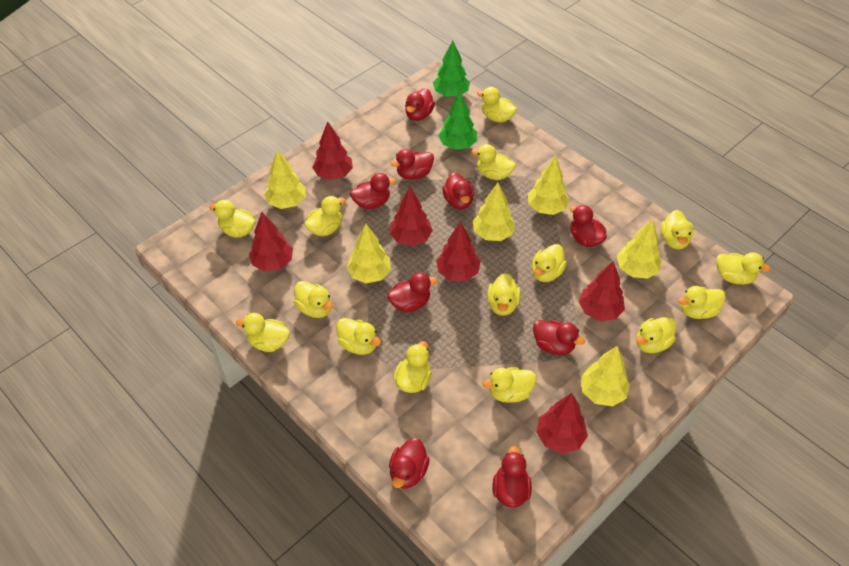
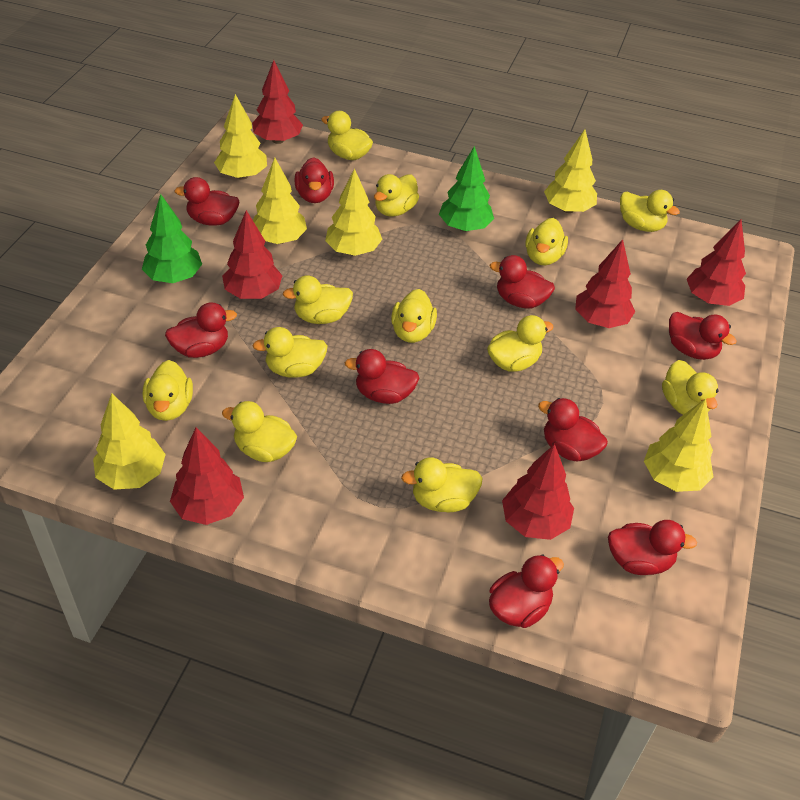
yellow duck: [209,200,255,238] [236,313,290,352] [294,281,333,318] [304,196,346,236] [336,318,381,355] [393,341,431,393] [471,144,516,180] [477,87,517,123] [483,367,536,403] [487,273,521,316] [532,244,567,282] [636,316,676,353] [661,210,694,249] [678,286,726,319] [716,252,771,285] = 15 -> [143,360,193,421] [222,401,297,462] [253,327,328,378] [282,275,353,324] [321,111,373,160] [374,174,419,217] [391,289,437,343] [401,457,483,512] [487,315,553,372] [525,218,568,265] [620,190,680,232] [662,360,719,415] = 12

